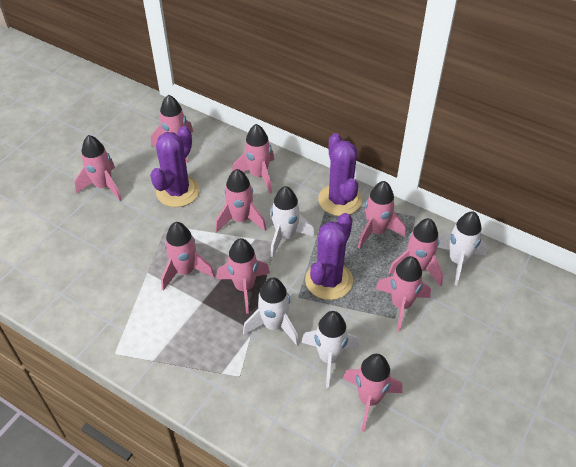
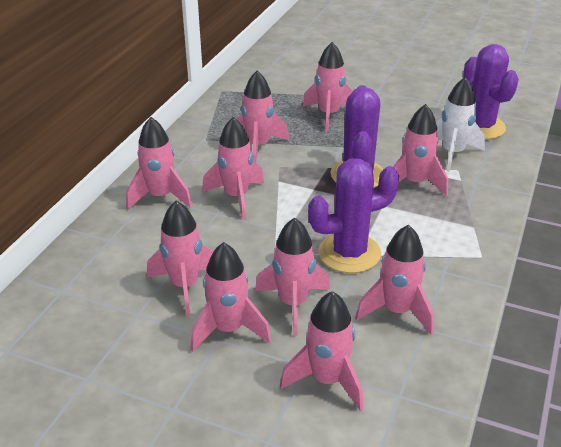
white rocket: [243,277,299,345] [270,186,315,257] [301,311,359,389] [438,211,487,285] = 4 -> [436,77,485,172] = 1

